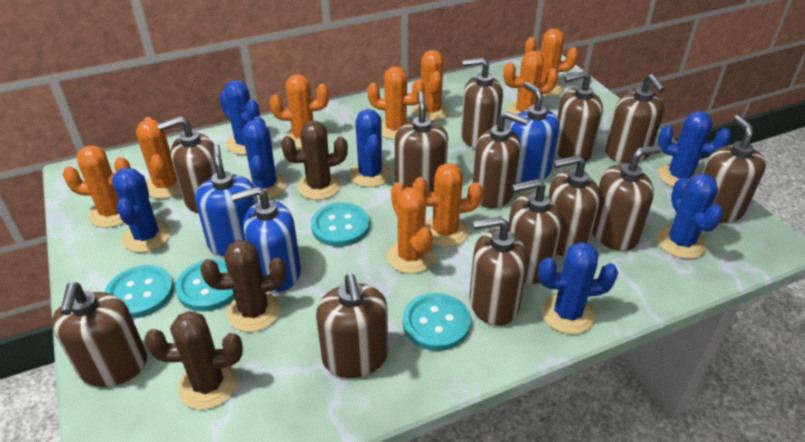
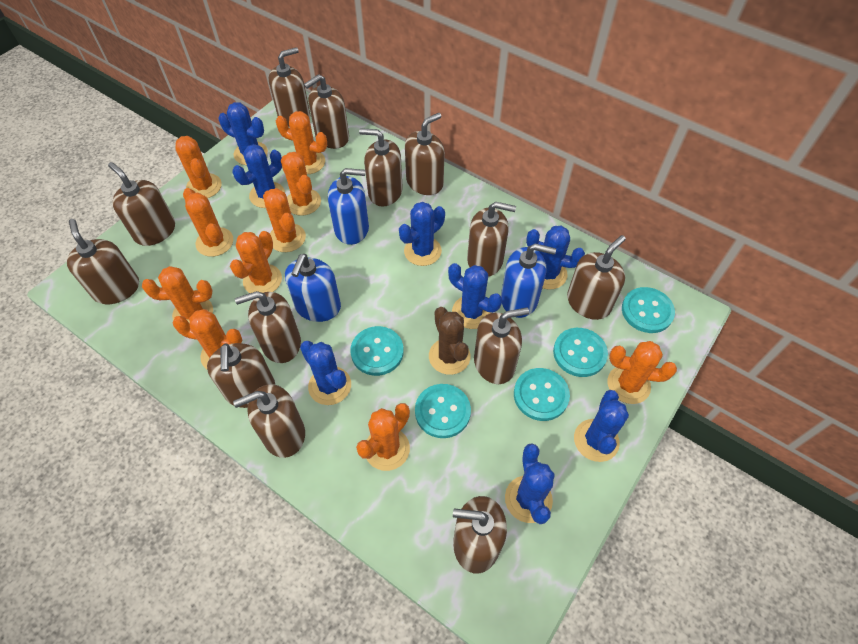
blue cactus: [112,168,171,252] [219,80,260,155] [242,116,287,199] [350,109,392,187] [538,242,618,334] [657,174,723,259] [658,111,731,187] = 7 -> [219,102,268,165] [232,144,285,208] [300,341,351,405] [399,202,445,266] [448,263,502,329] [505,443,555,524] [526,226,585,289] [574,390,629,462] = 8
brown cactus: [144,311,243,409] [200,240,287,332] [281,121,348,200] = 3 -> [429,307,470,375] = 1
orange cactus: [63,145,131,228] [136,117,181,199] [270,74,329,148] [367,66,425,140] [387,182,435,274] [412,50,449,121] [412,163,483,247] [503,51,558,115] [525,28,578,97] = 9 -> [142,266,213,323] [173,309,242,369] [175,136,222,198] [183,188,233,257] [230,231,282,293] [263,188,306,252] [276,111,327,174] [281,152,321,216] [356,403,410,471] [607,341,677,404] = 10
turquoise button: [105,265,174,318] [175,259,235,312] [311,202,370,247] [403,293,471,351] = 4 -> [350,326,404,376] [415,384,471,438] [514,368,570,421] [553,328,608,377] [622,287,675,333] = 5

